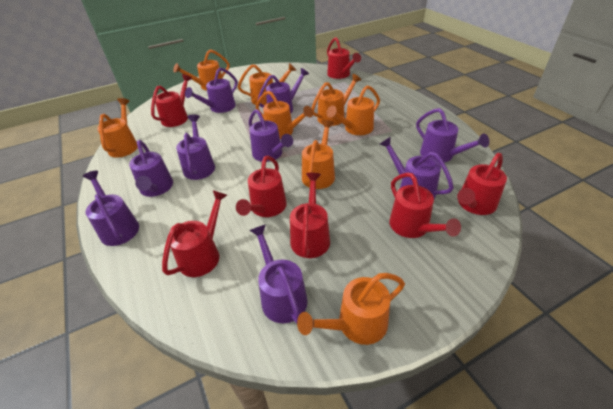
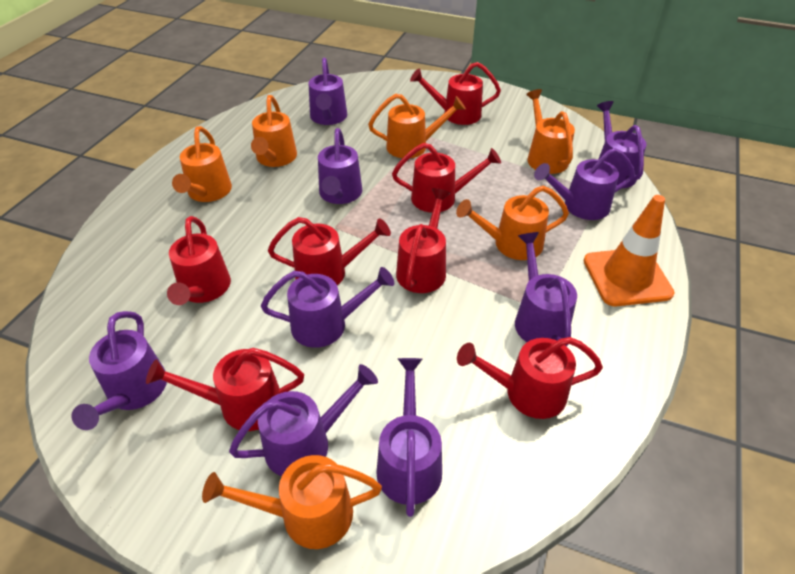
orange traffic cone: none = 0 -> [583,195,675,307] = 1
orange watering can: [97,98,138,158] [173,49,230,91] [238,63,296,105] [256,90,313,139] [297,273,405,345] [302,120,335,189] [311,74,361,126] [326,85,380,135] = 8 -> [172,126,232,202] [202,455,382,549] [251,95,297,167] [368,94,466,158] [456,186,569,260] [526,89,575,174] = 6

